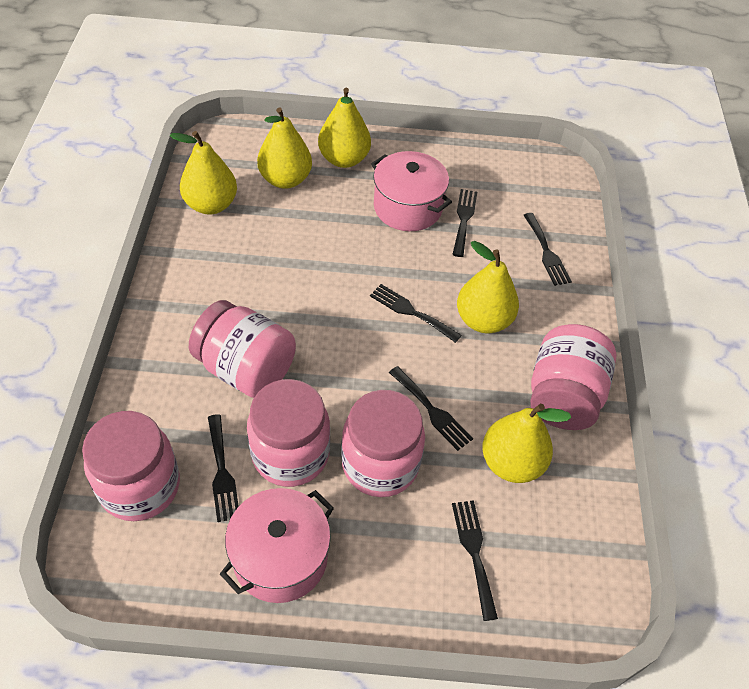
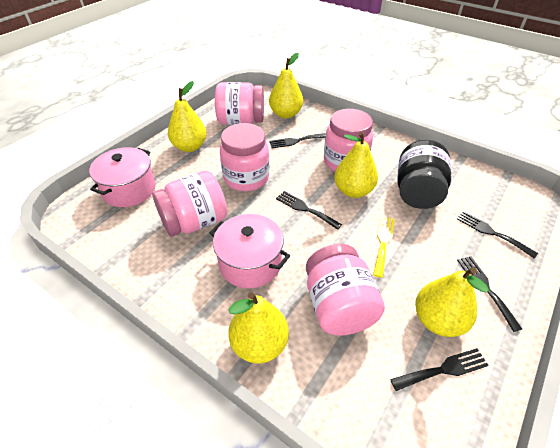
black fork: [208,414,239,522] [370,284,462,343] [389,366,473,451] [452,189,477,257] [452,500,498,621] [524,213,572,286] = 6 -> [269,133,326,148] [276,191,342,230] [390,348,489,391] [457,211,538,259] [457,256,522,332] = 5
black jar: none = 0 -> [397,140,451,209] = 1
yellow fork: none = 0 -> [373,216,395,278] = 1

